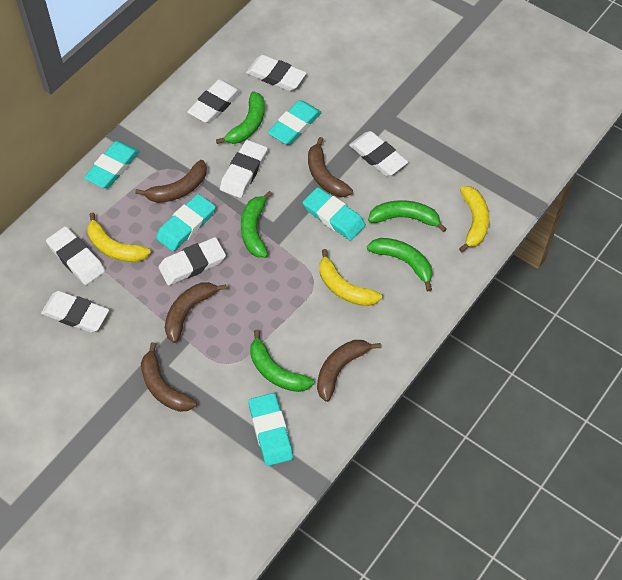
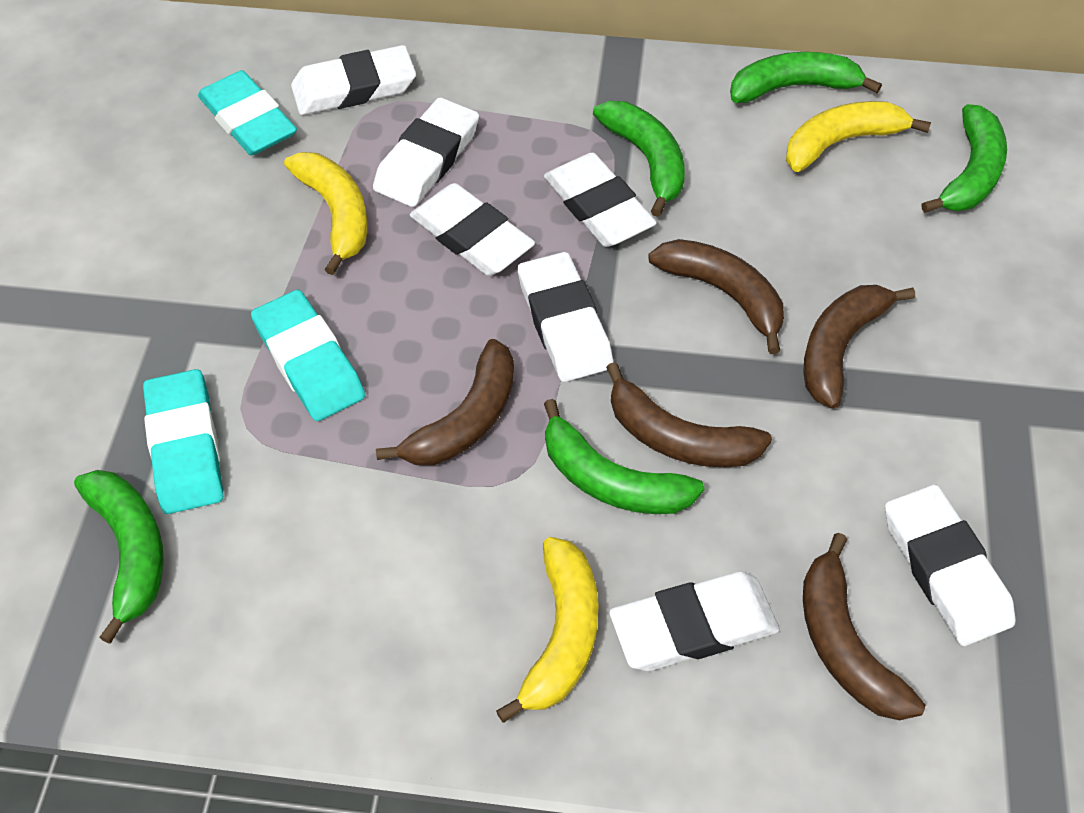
turquoise eraser: [84,141,140,188] [156,194,216,251] [249,393,293,466] [267,100,322,145] [303,187,366,241] = 5 -> [143,369,223,514] [198,70,297,156] [251,290,365,421] = 3

